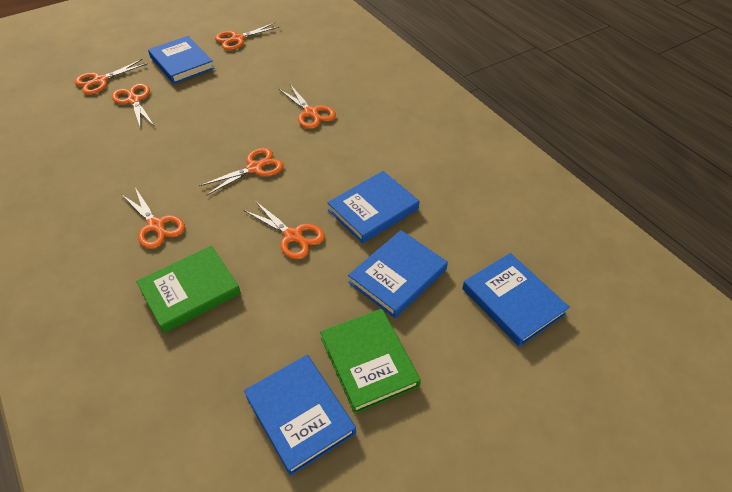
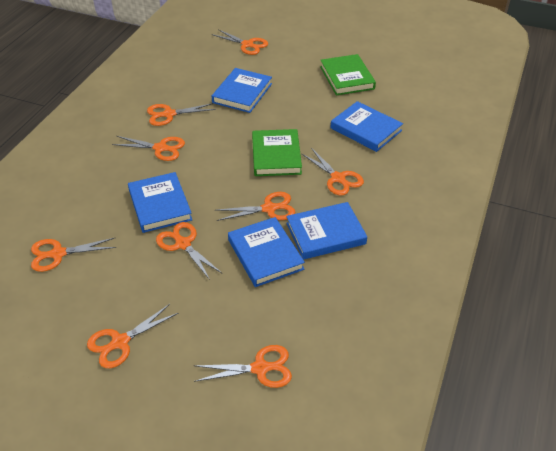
orange scissors: [75,59,148,94] [112,83,154,129] [121,187,185,249] [199,148,284,196] [215,22,280,50] [244,201,325,259] [279,85,336,129] = 7 -> [31,238,116,272] [87,304,178,368] [112,136,185,161] [147,103,216,126] [156,222,222,280] [193,345,292,388] [212,29,268,55] [217,192,295,221] [301,148,364,196] = 9

